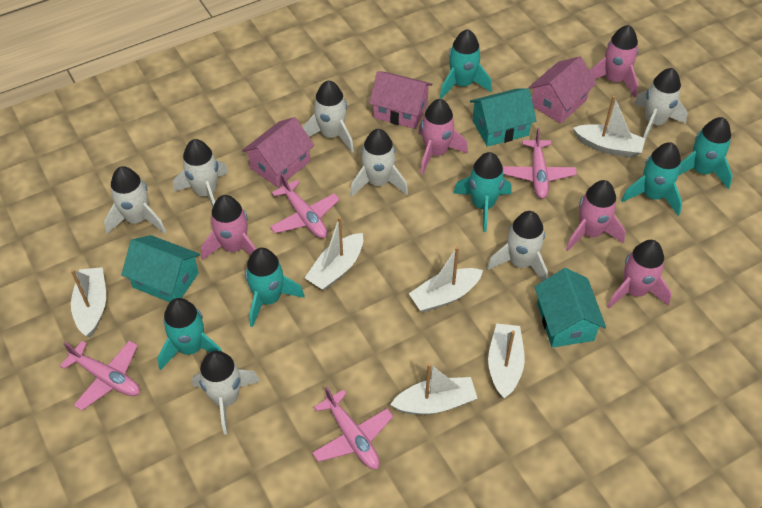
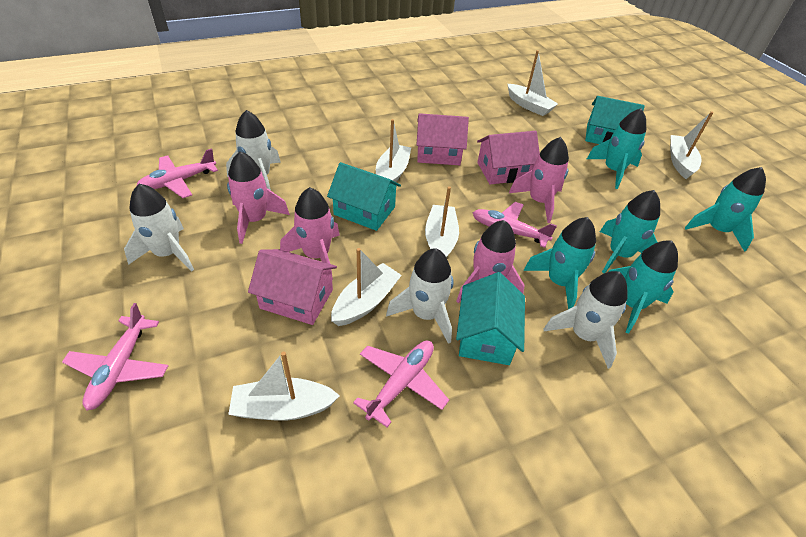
pink rocket: [201,195,256,260] [418,99,468,175] [566,180,625,251] [589,25,638,98] [607,240,672,308] = 5 -> [227,151,290,244] [280,187,340,280] [456,220,525,303] [509,137,569,223] = 4
turquoise rocket: [158,298,222,370] [245,248,305,327] [440,29,492,99] [453,152,512,232] [621,142,682,216] [678,117,733,189] = 6 -> [523,217,596,309] [587,108,646,189] [600,190,660,273] [608,240,678,334] [685,167,766,252] = 5
white rocket: [104,166,166,234] [173,139,228,207] [192,351,260,435] [303,80,354,152] [350,129,408,197] [487,211,548,281] [634,68,688,140] = 7 -> [124,184,194,272] [226,110,281,190] [386,248,453,344] [544,271,628,369] = 4

